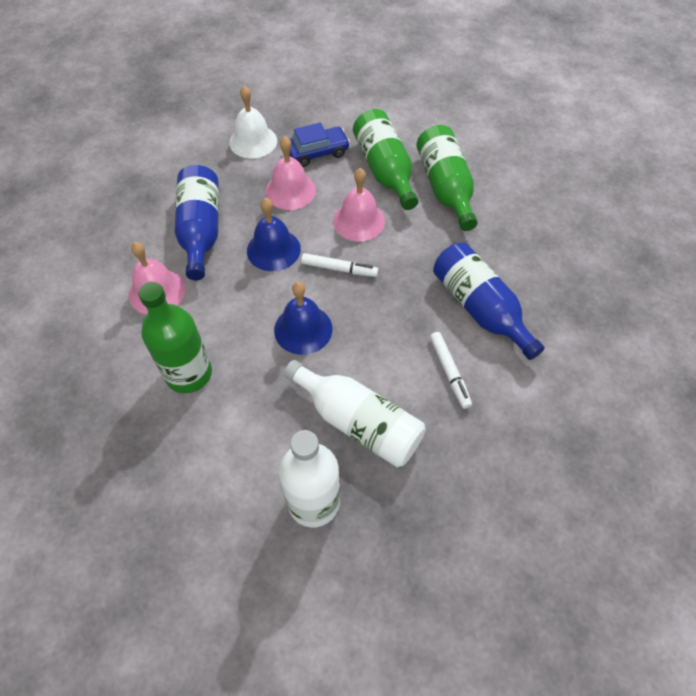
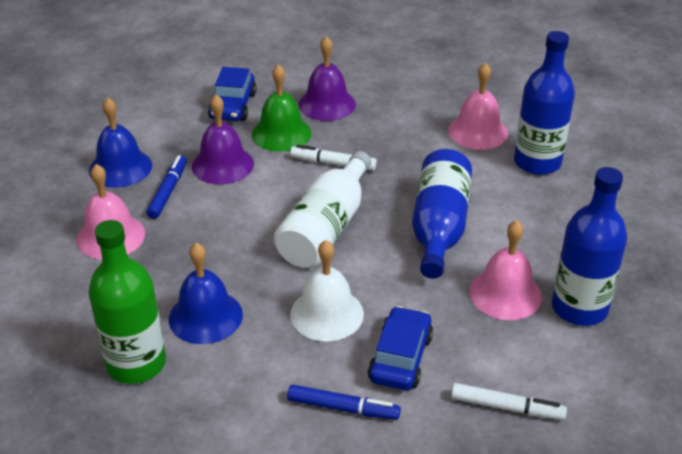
blue bottle: [175,165,219,280] [433,242,545,360] = 2 -> [412,149,472,279] [514,31,575,175] [552,167,627,326] = 3
blue car: [289,123,350,167] = 1 -> [208,67,257,121] [368,306,433,390] = 2
blue marker: none = 0 -> [146,155,187,219] [287,384,401,420] = 2
green bell: none = 0 -> [252,64,311,152] = 1
green bottle: [138,282,212,393] [353,109,418,210] [416,125,478,231] = 3 -> [88,220,166,384] = 1
purple bell: none = 0 -> [192,95,254,184] [298,36,356,121] = 2
white bottle: [279,430,340,527] [284,360,426,467] = 2 -> [274,151,371,268] = 1

